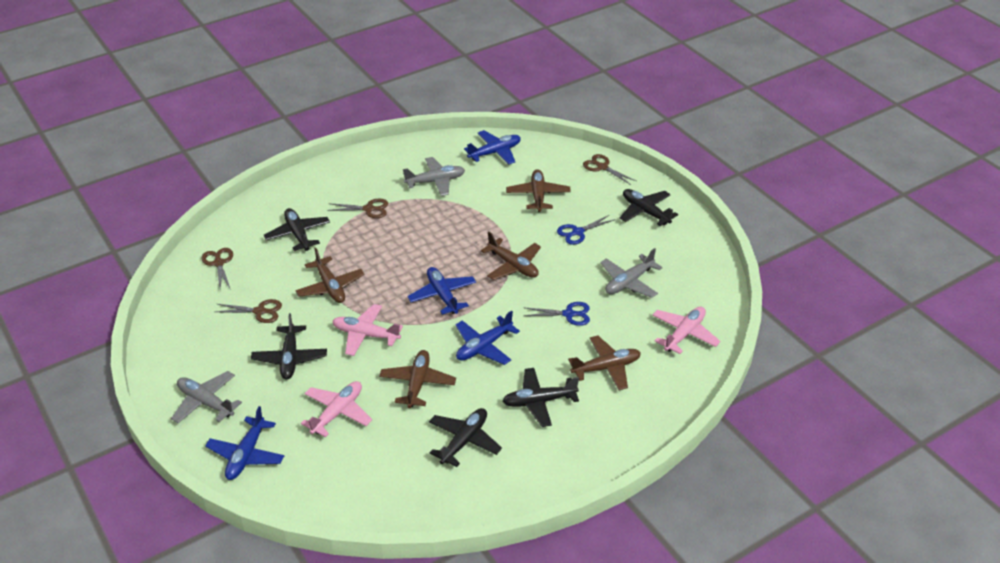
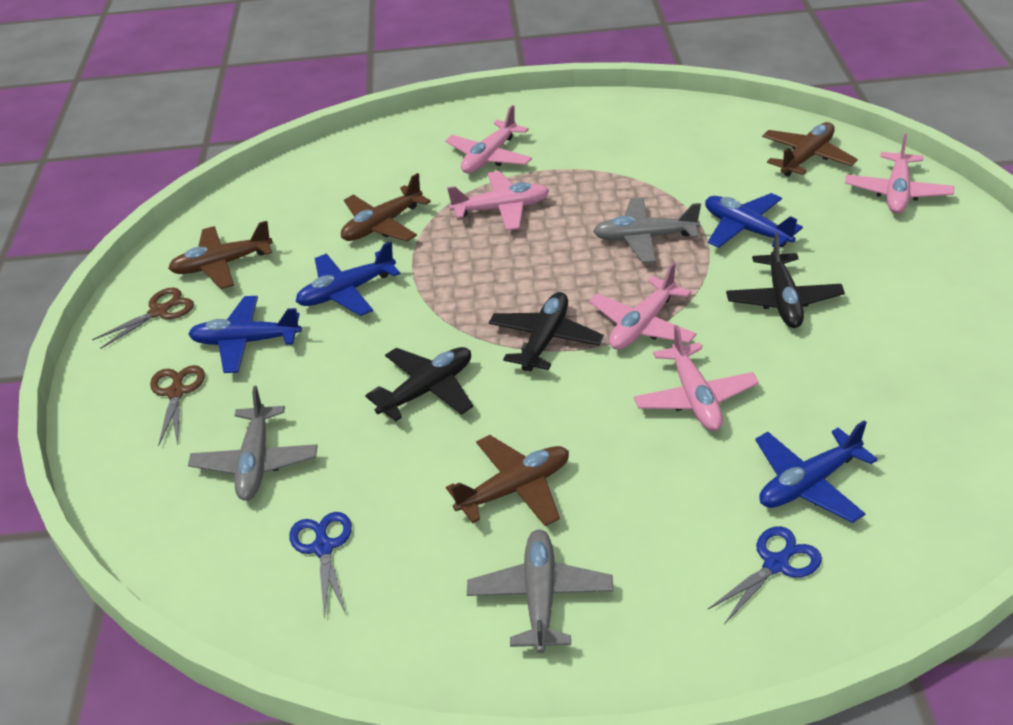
black plane: [251,313,327,380] [264,208,330,251] [429,408,502,467] [502,368,579,427] [619,189,678,226] = 5 -> [365,347,473,421] [489,292,604,371] [726,233,845,328] = 3
brown plane: [295,248,365,303] [379,350,456,408] [481,232,541,280] [506,169,571,212] [568,336,641,390] = 5 -> [168,221,273,289] [341,173,431,241] [446,435,569,526] [762,122,858,177] = 4
brown scissors: [202,248,233,290] [215,299,282,323] [327,199,388,218] [583,154,636,185] = 4 -> [92,288,194,349] [150,365,205,446] = 2
pink plane: [301,381,372,437] [333,304,403,356] [652,307,720,354] = 3 -> [445,105,532,173] [447,171,549,231] [589,262,697,350] [634,325,759,431] [845,134,954,214] = 5

